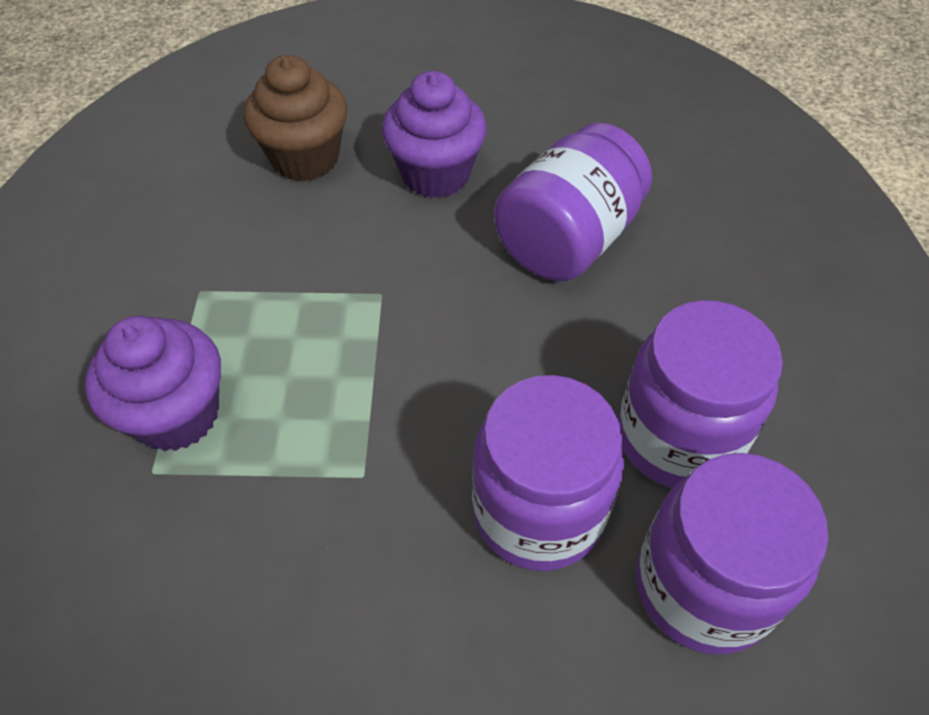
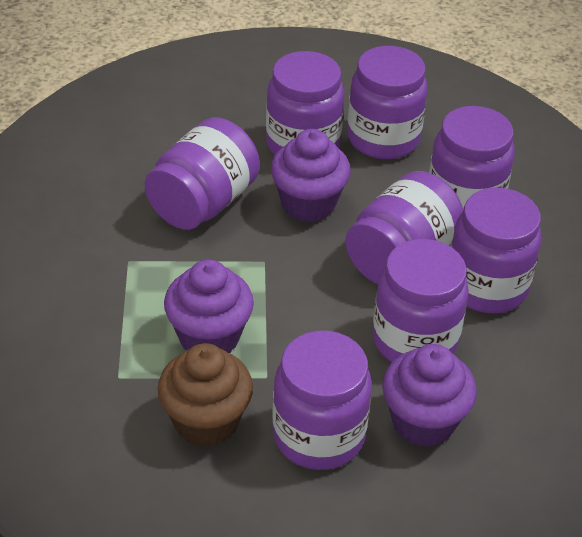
purple cupcake: [85,316,221,451] [382,71,487,198] = 2 -> [164,260,254,353] [271,129,351,222] [382,344,477,447] = 3
purple jar: [472,375,624,571] [494,123,652,281] [618,300,783,488] [636,453,828,654] = 4 -> [145,118,260,230] [266,51,345,155] [272,331,372,470] [345,171,463,284] [347,46,428,159] [372,239,469,362] [429,106,515,209] [451,187,542,314] = 8

